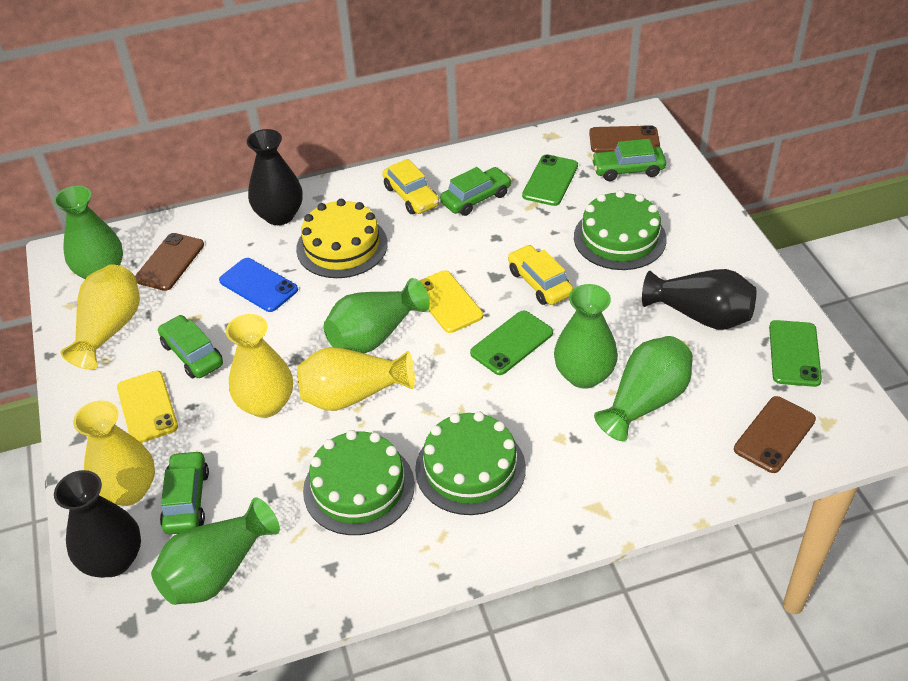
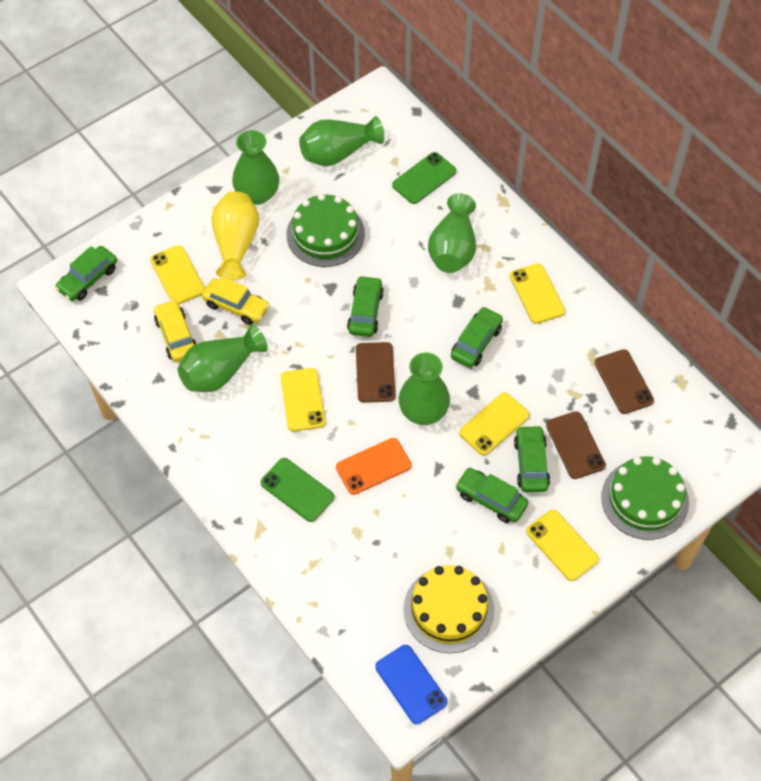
black vase: [54,470,141,578] [247,129,303,225] [642,269,756,330] = 3 -> none = 0
green cake: [303,430,415,535] [415,412,526,515] [574,190,667,270] = 3 -> [286,193,365,267] [601,456,689,540] = 2
green car: [158,315,223,378] [160,450,209,534] [440,167,512,216] [591,139,666,181] = 4 -> [55,246,117,301] [347,276,384,337] [451,306,503,368] [455,468,528,523] [514,425,550,492] = 5
green phone: [470,311,553,375] [522,154,578,206] [769,320,822,387] = 3 -> [260,458,334,522] [392,152,456,204] = 2
orange phone: none = 0 -> [336,438,411,495] = 1
yellow phone: [117,371,178,443] [419,270,483,333] = 2 -> [150,245,205,304] [281,368,326,432] [459,393,530,455] [510,263,565,324] [526,510,599,581] = 5
yellow vase: [61,265,140,370] [73,400,155,506] [226,314,293,418] [297,347,415,411] = 4 -> [211,191,259,280] = 1

